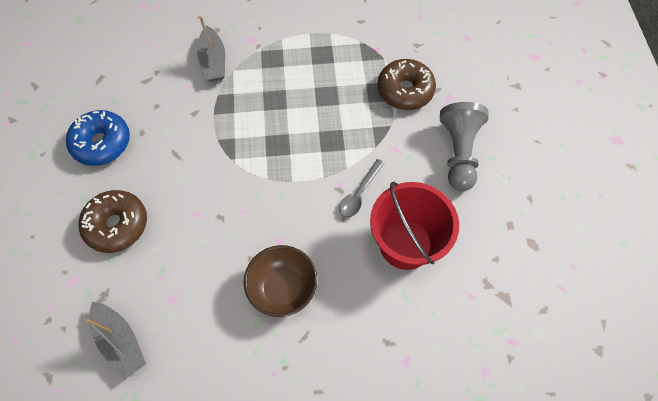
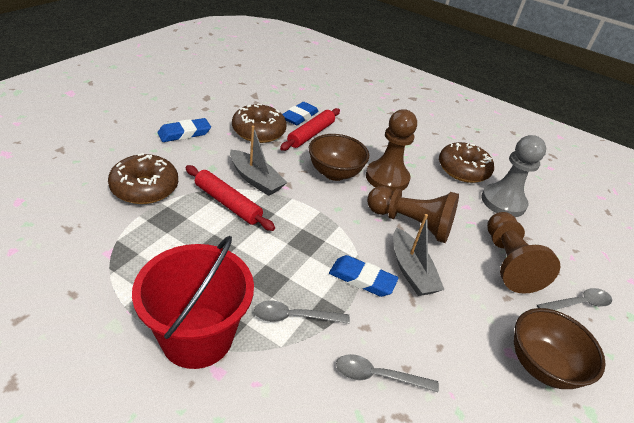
blue donut: [66,110,130,166] = 1 -> none = 0
blue eraser: none = 0 -> [157,118,211,142] [282,102,319,125] [329,255,399,297] = 3
brown bowl: [244,245,317,317] = 1 -> [309,134,369,181] [514,308,606,389] = 2
brown donut: [79,190,147,253] [377,59,436,110] = 2 -> [108,153,178,204] [232,103,287,143] [439,142,494,183] = 3
brown pawn: none = 0 -> [366,109,417,192] [367,186,459,243] [487,212,560,294] = 3
grey spoon: [339,159,384,218] = 1 -> [254,300,350,324] [336,354,439,392] [537,288,612,310] = 3
red rolling pin: none = 0 -> [185,165,275,231] [280,108,340,151] = 2

